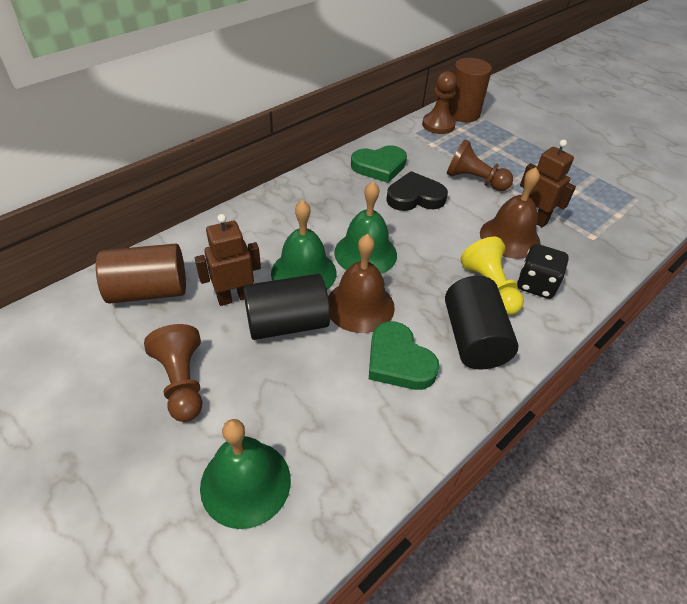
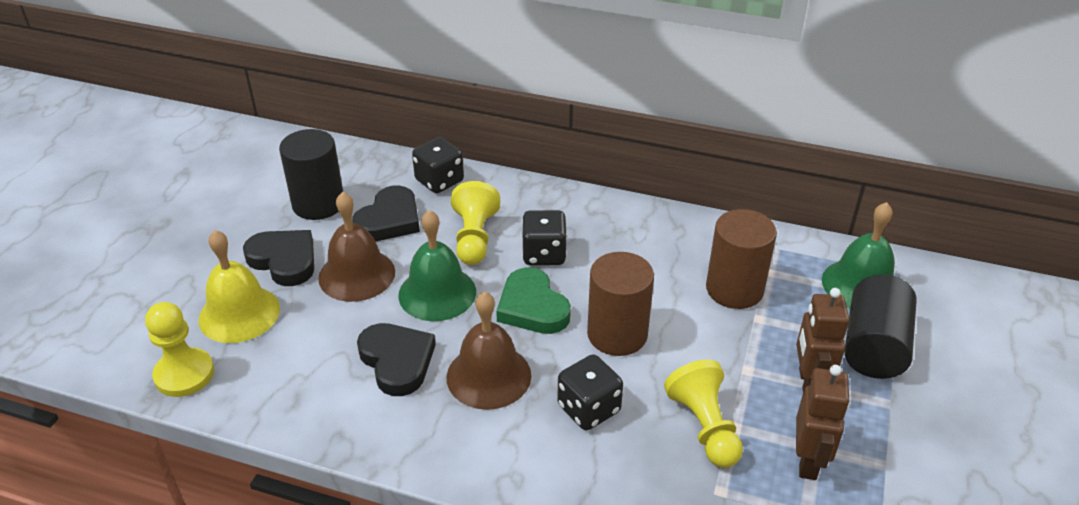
black dice: [517,244,569,299] = 1 -> [412,137,464,193] [522,210,567,265] [557,355,623,430] = 3
black heart: [387,171,448,211] = 1 -> [243,230,314,286] [352,185,420,241] [357,323,436,396] = 3
brown pawn: [144,324,202,422] [422,71,457,134] [447,140,513,191] = 3 -> none = 0
green bell: [200,419,291,529] [271,200,337,290] [334,181,397,274] = 3 -> [398,210,476,321] [822,202,895,309] = 2
green heart: [351,145,407,183] [369,321,440,390] = 2 -> [496,267,571,334] = 1
yellow bell: none = 0 -> [198,230,280,343] = 1
yellow pawn: [460,237,524,315] = 1 -> [145,302,214,397] [451,181,500,265] [664,359,743,468] = 3

